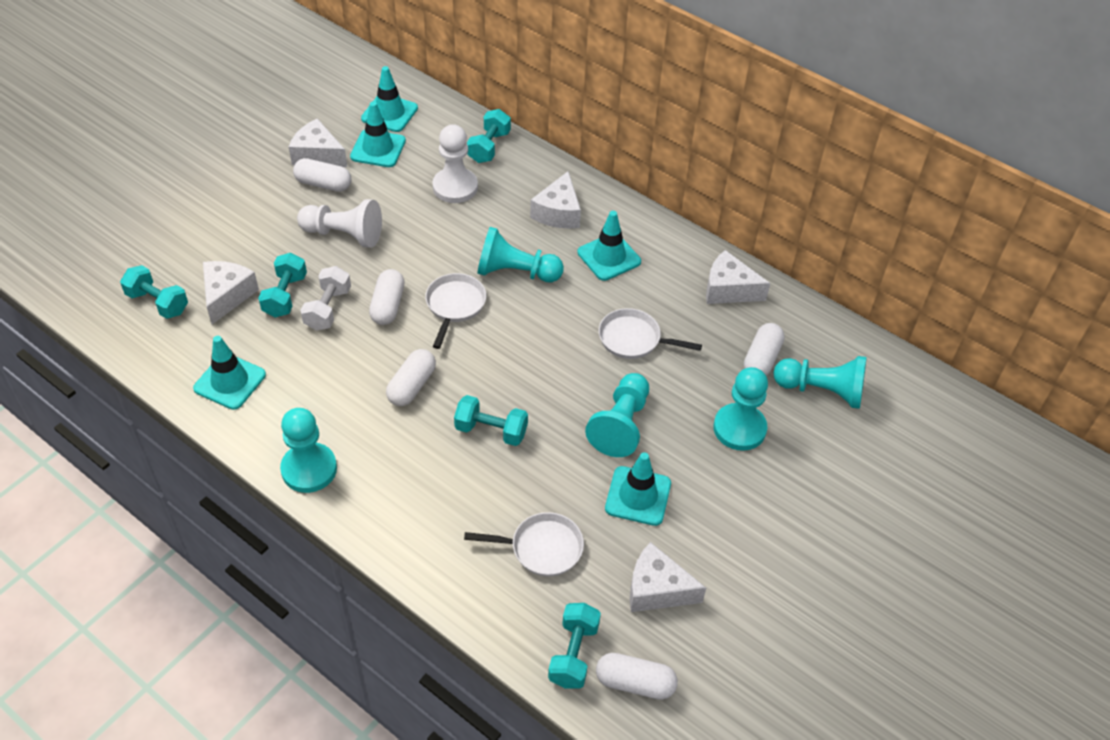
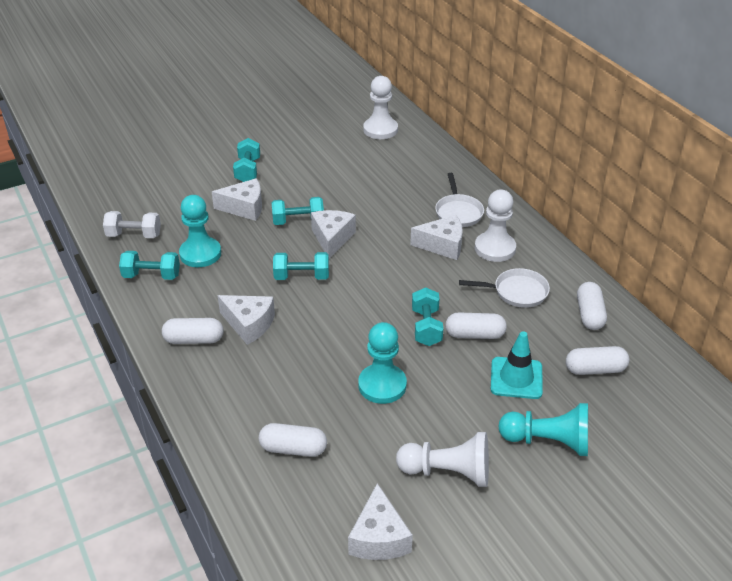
turquoise pawn: [280,408,337,493] [477,227,564,282] [585,373,649,457] [713,367,768,451] [774,356,867,409] = 5 -> [179,195,221,267] [358,322,407,404] [498,403,588,456] = 3
turquoise traffic cone: [193,336,266,410] [350,102,406,167] [361,66,418,132] [577,211,641,281] [605,452,671,526] = 5 -> [491,331,543,399] = 1
white pan: [425,273,486,349] [464,512,584,577] [599,308,702,359] = 3 -> [435,173,484,227] [459,268,550,308] = 2
white pawn: [297,199,382,248] [432,124,478,203] = 2 -> [363,76,398,139] [396,432,489,487] [475,190,516,262] = 3

